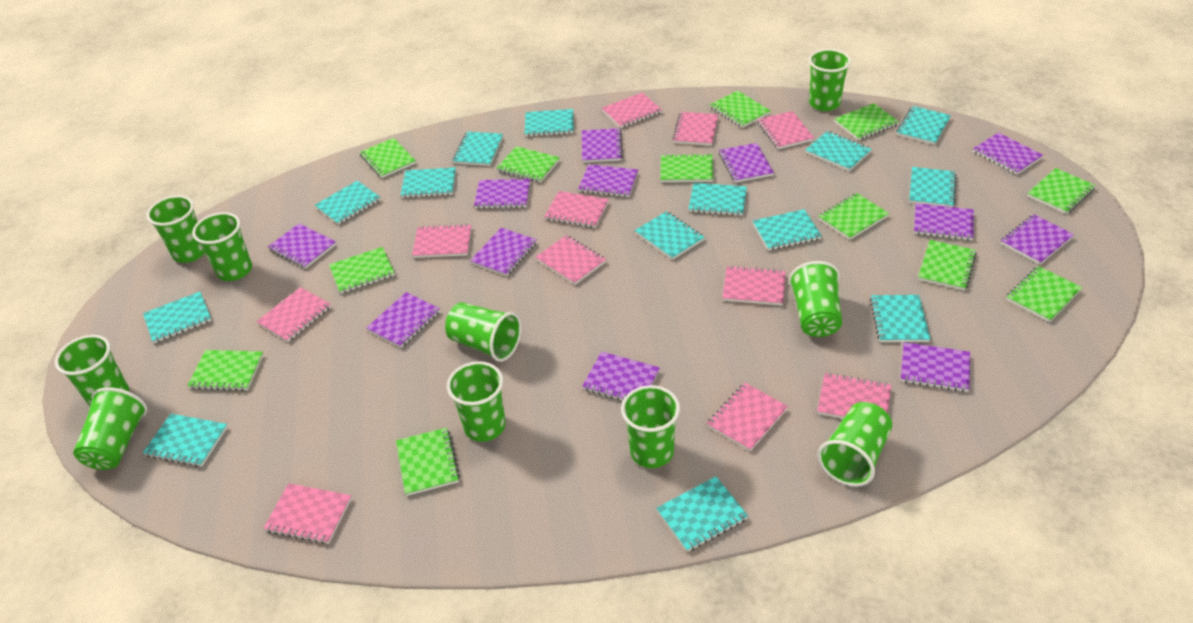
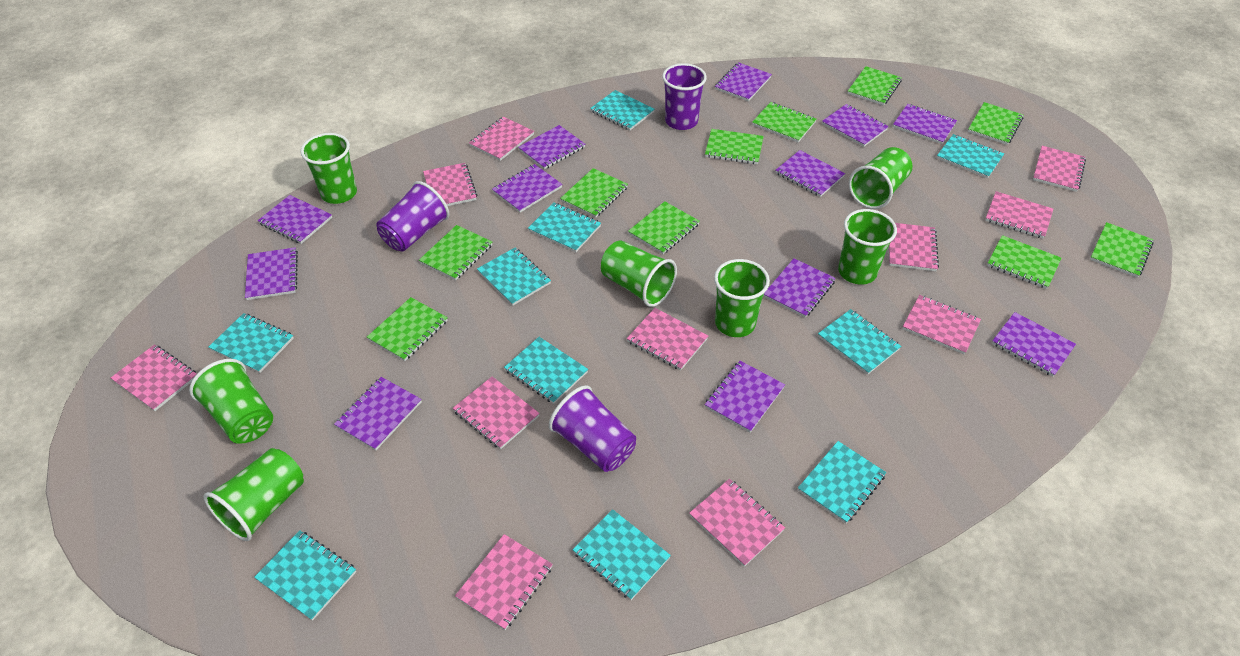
green cup: [55,335,129,406] [73,387,147,470] [146,195,205,263] [192,212,252,281] [445,302,522,362] [447,361,506,442] [621,385,680,468] [789,261,842,337] [809,49,851,111] [817,402,892,487] = 10 -> [189,359,273,444] [204,448,304,541] [301,133,357,204] [601,240,677,307] [714,259,770,337] [838,209,897,284] [849,147,913,209] = 7
green notebook: [187,350,263,391] [329,247,395,294] [359,138,416,178] [396,428,460,496] [497,146,560,183] [660,154,713,182] [710,91,771,128] [818,193,889,240] [834,103,899,140] [918,240,977,291] [1006,266,1082,322] [1027,168,1096,214] = 12 -> [367,297,448,361] [419,225,492,280] [560,168,628,218] [628,201,700,254] [705,129,764,164] [752,102,817,142] [847,66,902,105] [968,102,1023,145] [987,235,1061,289] [1090,222,1154,278] = 10
purple cup: none = 0 -> [376,181,449,252] [549,385,636,472] [662,63,707,130] = 3
turquoise notebook: [143,292,212,343] [143,414,228,467] [315,181,381,225] [401,167,456,198] [453,132,503,166] [525,109,573,137] [635,211,704,260] [656,476,748,552] [688,183,747,216] [753,209,822,251] [806,131,872,171] [870,295,930,342] [896,106,951,145] [909,167,957,207] = 14 -> [209,313,294,373] [254,530,356,621] [477,248,551,306] [504,337,588,404] [528,202,601,252] [573,509,671,600] [590,90,655,131] [798,441,886,524] [818,309,901,375] [937,134,1004,178] = 10

